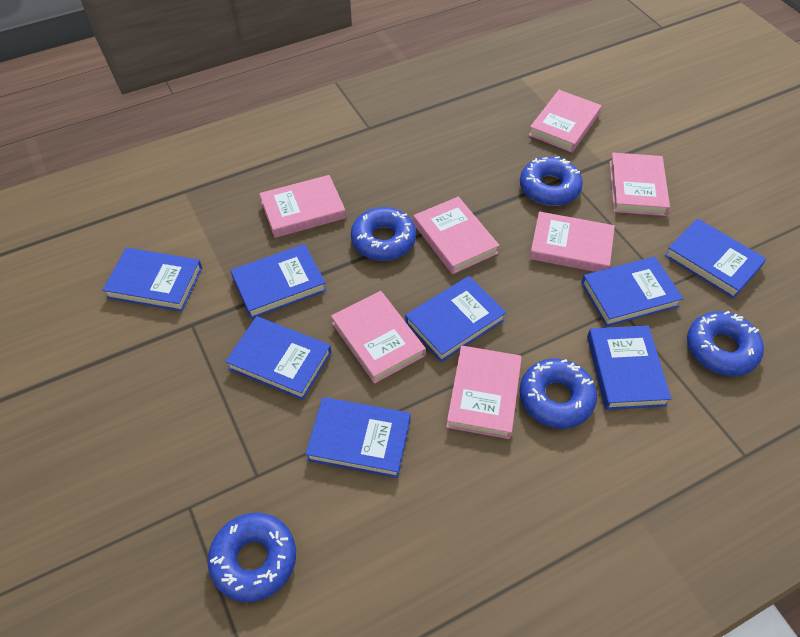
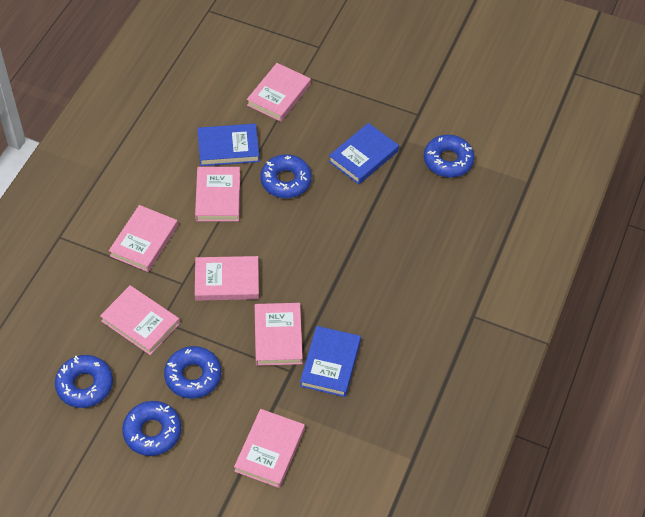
blue book: [103,248,202,311] [225,316,332,400] [231,244,327,319] [305,397,411,478] [405,276,506,362] [581,257,683,327] [587,325,671,410] [665,218,766,298] = 8 -> [197,124,260,166] [300,326,361,397] [329,123,399,184] = 3

